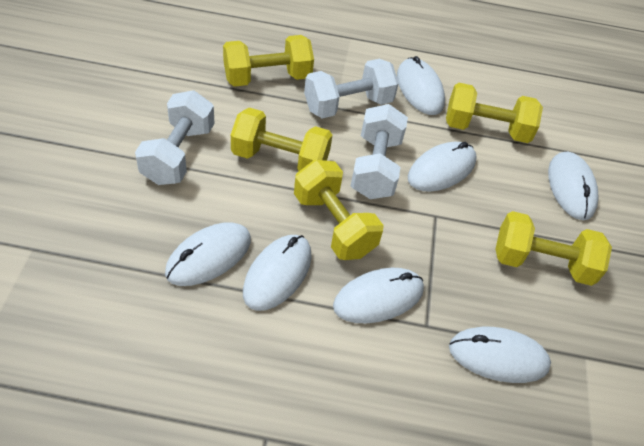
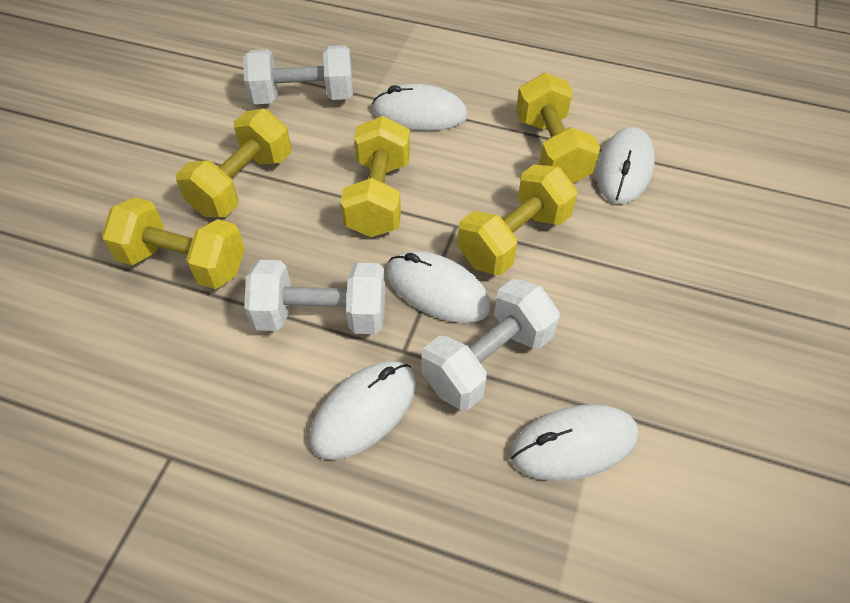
white mouse: [165,222,251,286] [243,235,312,311] [333,268,424,324] [397,56,445,115] [408,142,477,192] [449,327,551,383] [548,151,598,220] = 7 -> [309,361,416,460] [372,84,468,131] [386,251,491,323] [510,404,638,481] [596,127,655,204] = 5

